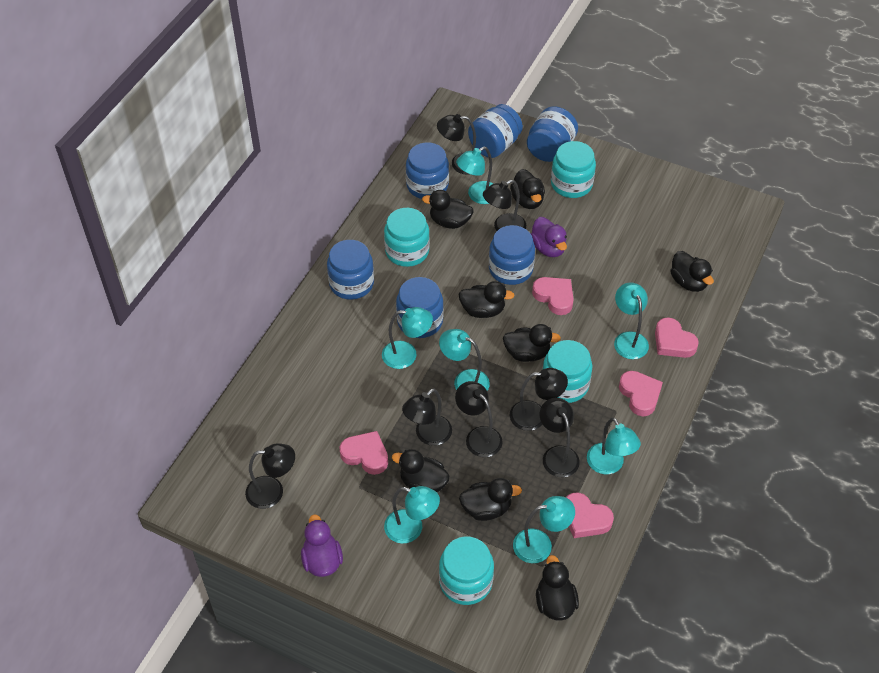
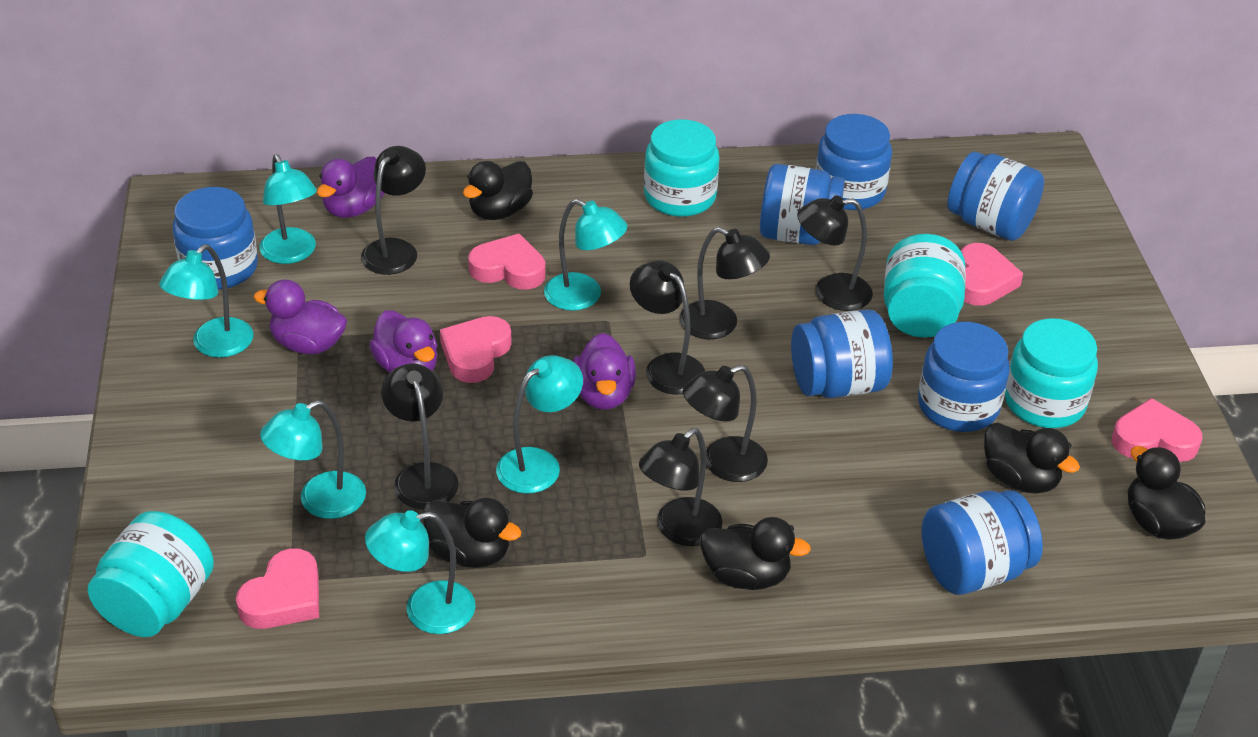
black duck: [392,449,450,492] [422,190,474,229] [459,281,515,318] [459,478,522,521] [503,324,561,362] [510,169,545,209] [536,555,579,620] [670,251,714,292] = 8 -> [423,498,521,568] [463,161,533,220] [700,517,811,590] [984,422,1080,494] [1128,446,1206,540] = 5
blue jar: [327,240,374,300] [396,277,444,338] [406,143,449,199] [468,104,523,158] [489,225,535,285] [527,106,578,162] = 6 -> [173,187,258,290] [760,164,845,245] [791,309,893,398] [815,114,892,210] [918,322,1010,432] [921,490,1043,595] [948,152,1044,241] = 7
purple duck: [301,514,343,577] [531,217,567,257] = 2 -> [253,279,347,354] [317,157,384,218] [369,310,437,373] [573,333,636,410] = 4
turquoise lamp: [382,307,433,369] [384,486,440,544] [439,329,490,391] [456,147,494,204] [513,496,575,563] [587,418,641,474] [614,283,649,359] = 7 -> [159,244,253,358] [259,154,317,264] [260,400,366,519] [365,510,476,634] [496,355,583,494] [544,199,627,311] = 6

